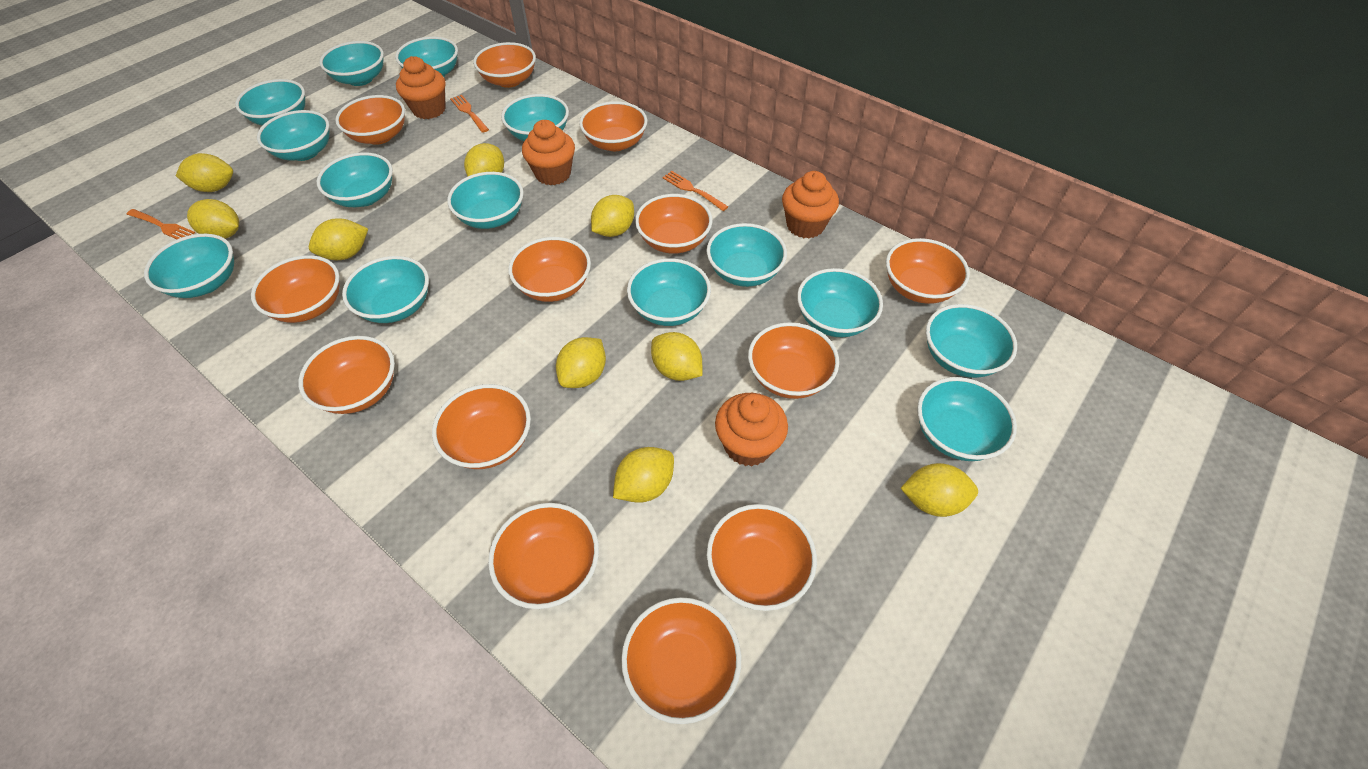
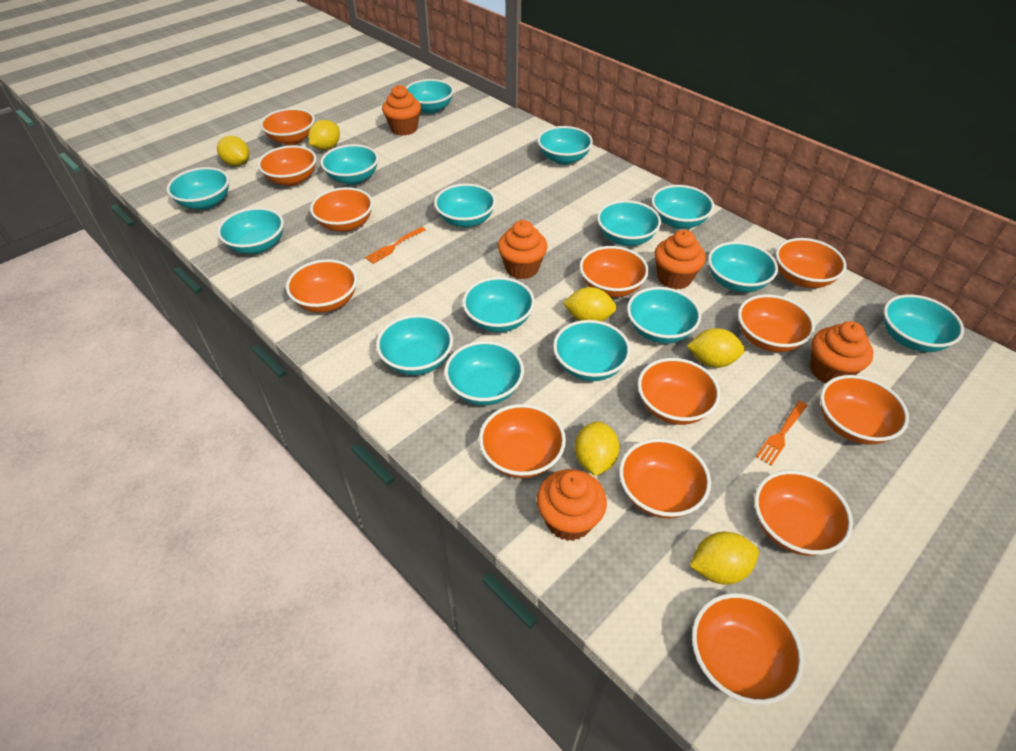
orange cupcake: [396,56,446,119] [522,120,575,185] [715,393,788,466] [782,171,839,239] = 4 -> [382,85,421,136] [498,220,548,279] [537,469,607,541] [654,230,706,290] [810,321,873,383] = 5
orange fork: [127,209,195,239] [450,95,489,133] [662,171,728,211] = 3 -> [365,227,426,264] [756,401,807,465] = 2
turquoise bowl: [144,234,234,298] [235,79,305,126] [257,110,330,161] [316,152,393,207] [319,41,384,86] [342,256,429,323] [395,36,458,77] [447,172,524,229] [501,94,569,141] [627,258,711,326] [706,223,787,287] [797,268,883,337] [917,377,1017,461] [926,304,1017,378] = 14 -> [166,167,229,210] [217,207,284,254] [320,144,379,185] [376,315,453,375] [406,79,454,114] [434,184,496,228] [444,341,524,405] [462,277,535,332] [537,126,593,165] [553,320,631,381] [597,200,661,246] [627,287,701,344] [651,185,714,229] [708,242,778,292] [883,294,964,352] = 15
yellow lemon: [176,153,233,192] [187,199,239,239] [309,218,368,260] [464,143,504,177] [556,337,606,388] [591,195,634,237] [613,447,674,503] [651,332,703,381] [901,463,978,517] = 9 -> [217,136,250,166] [308,120,340,150] [563,287,617,322] [574,421,620,476] [687,328,745,368] [690,532,759,585] = 6

